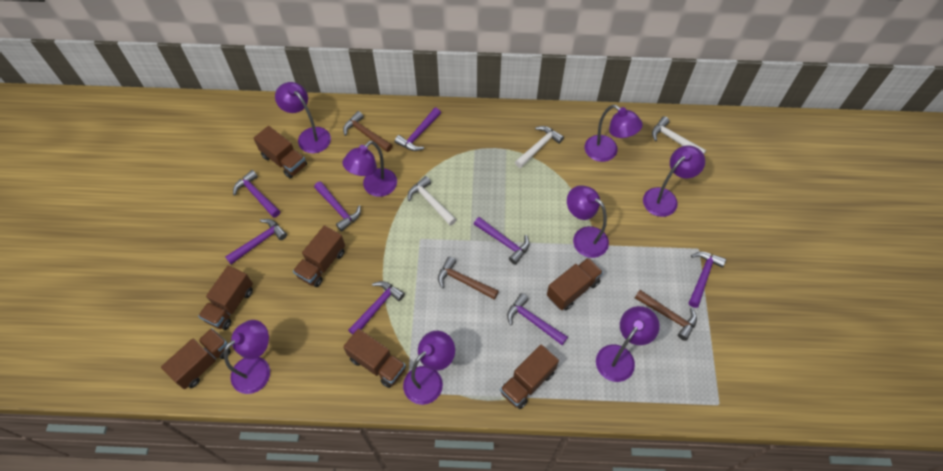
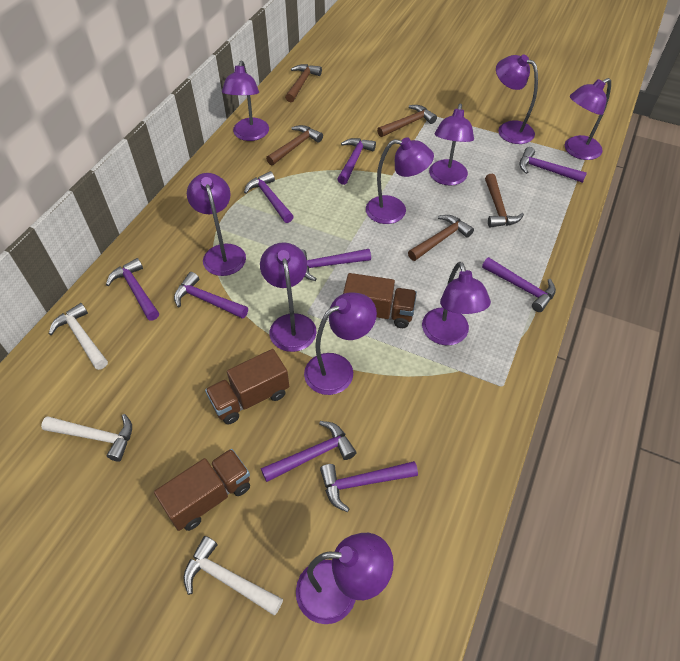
brown hammer: [343,111,393,152] [438,256,499,300] [635,290,697,341] = 3 -> [266,125,323,165] [285,64,322,102] [377,105,437,137] [408,215,474,261] [485,174,524,227] = 5
brown truck: [161,328,231,389] [198,266,253,330] [254,126,307,178] [293,225,345,287] [343,329,406,388] [500,344,559,409] [547,258,603,310] = 7 -> [154,449,250,531] [205,349,289,424] [343,273,417,328] = 3
purple hammer: [225,219,287,264] [233,170,280,218] [314,181,361,231] [348,281,405,335] [395,108,441,151] [474,217,529,265] [507,293,568,345] [689,252,726,308] = 8 -> [106,258,159,321] [174,272,248,319] [244,171,294,223] [261,421,356,482] [300,249,371,281] [320,461,418,512] [337,138,376,185] [482,257,556,312] [519,147,587,183] = 9
purple lamp: [224,320,270,394] [275,82,331,153] [342,141,397,197] [403,331,455,405] [567,185,609,258] [585,105,643,162] [596,306,660,382] [643,145,705,217] = 8 -> [187,173,246,276] [222,61,269,141] [260,242,316,352] [296,533,394,624] [304,293,377,395] [366,138,434,224] [422,262,491,345] [429,104,474,186] [496,55,538,144] [565,78,611,160] = 10

